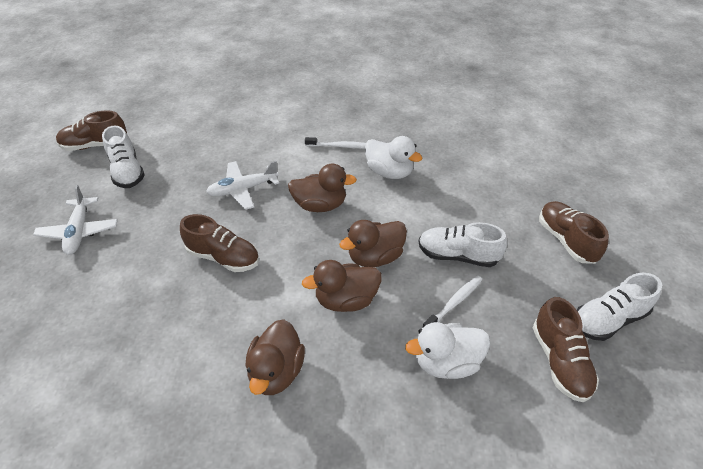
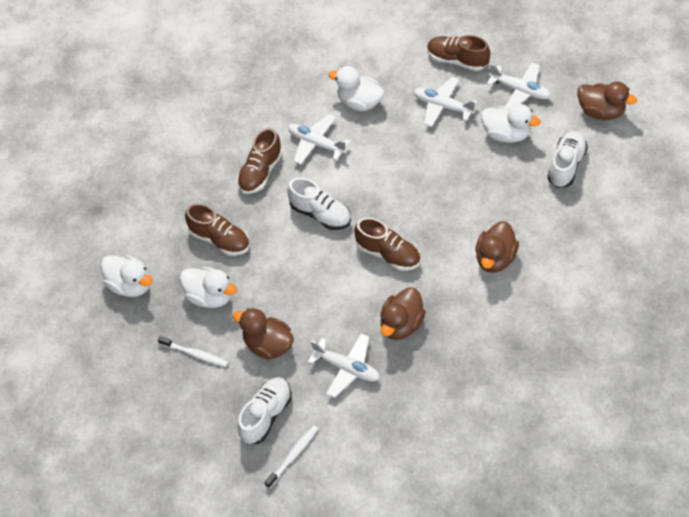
white duck: [365,136,422,179] [405,322,490,379] = 2 -> [101,255,152,297] [180,267,237,308] [329,66,384,111] [481,104,541,143] = 4
white plane: [33,185,118,255] [206,161,279,210] = 2 -> [288,114,350,165] [308,333,380,398] [414,77,478,127] [487,63,551,107] = 4

